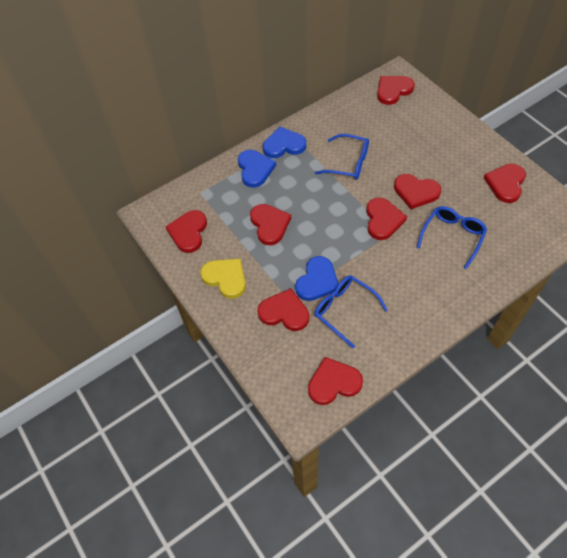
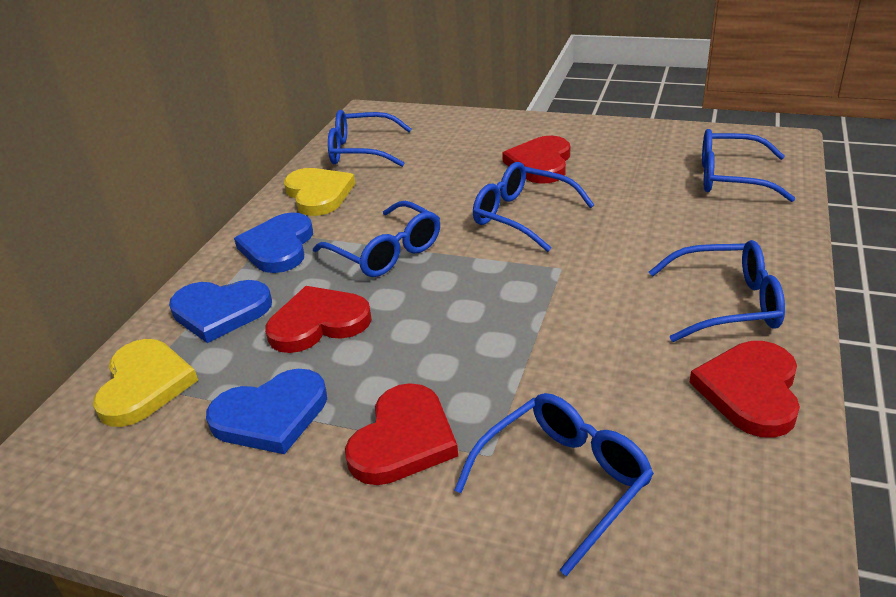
blue glasses: [315,134,369,180] [315,275,388,348] [417,206,487,269] = 3 -> [313,201,440,277] [328,110,412,167] [455,393,654,576] [473,162,594,252] [649,240,785,342] [702,129,795,202] = 6
red heart: [166,210,207,253] [250,204,291,245] [257,288,309,331] [308,357,363,405] [366,198,407,240] [377,76,415,105] [394,174,441,209] [484,164,526,203] = 8 -> [265,286,372,353] [345,383,458,485] [502,136,570,184] [689,341,800,438] = 4
yellow heart: [200,258,246,299] = 1 -> [93,339,198,427] [284,168,355,216] = 2

